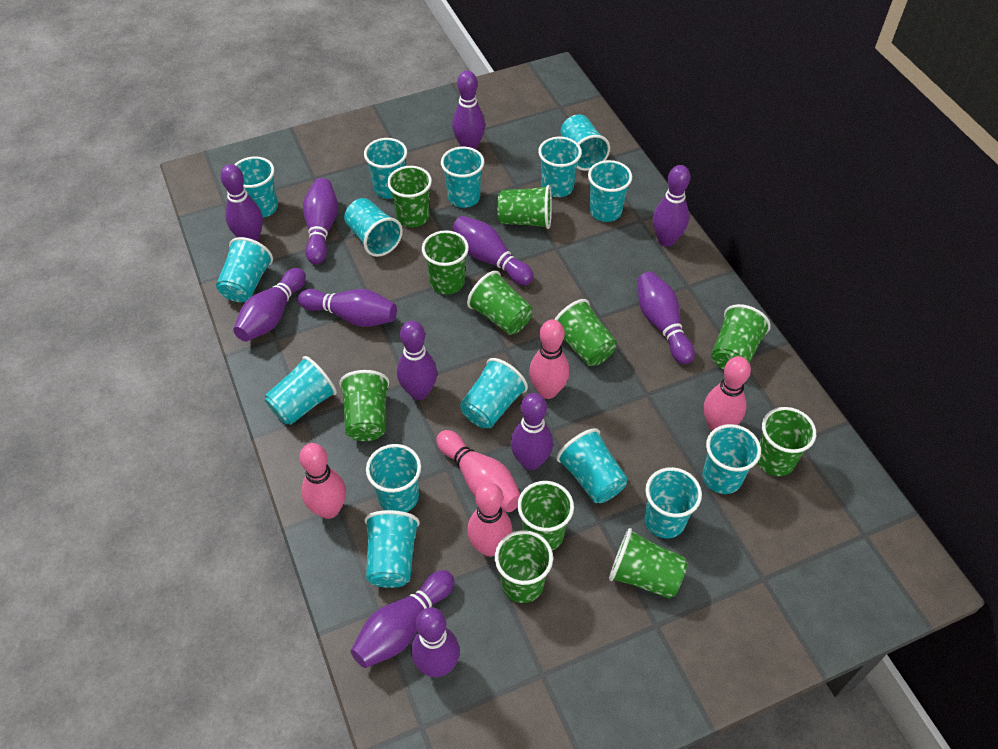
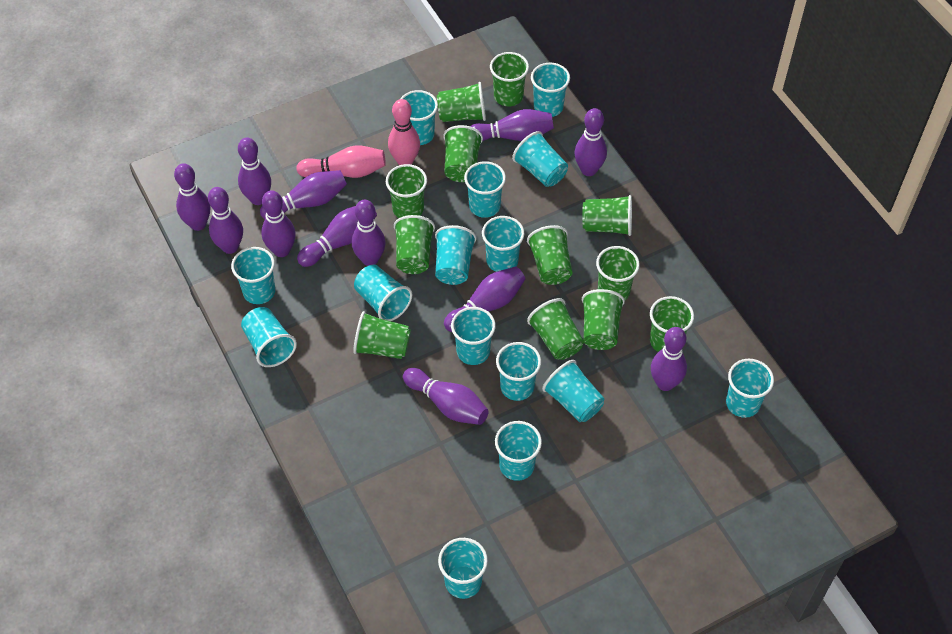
green cup: [339,370,390,441] [387,166,432,227] [422,230,469,295] [467,271,533,335] [495,530,553,603] [497,185,552,229] [517,481,574,551] [554,299,617,366] [609,528,687,599] [711,304,771,370] [757,407,816,476] = 11 -> [353,311,411,359] [386,164,427,218] [394,215,435,274] [437,82,486,122] [443,125,483,182] [490,52,529,106] [527,225,573,285] [527,298,584,360] [582,195,632,236] [582,289,625,350] [596,246,640,300] [650,296,694,352] = 12
pink bowling pin: [299,443,346,519] [436,430,520,512] [467,482,512,557] [529,319,570,399] [704,356,751,432] = 5 -> [296,145,386,178] [388,99,420,165] = 2

